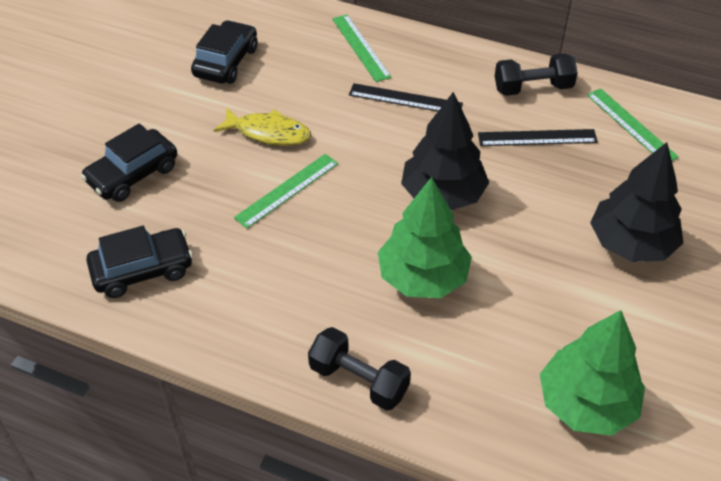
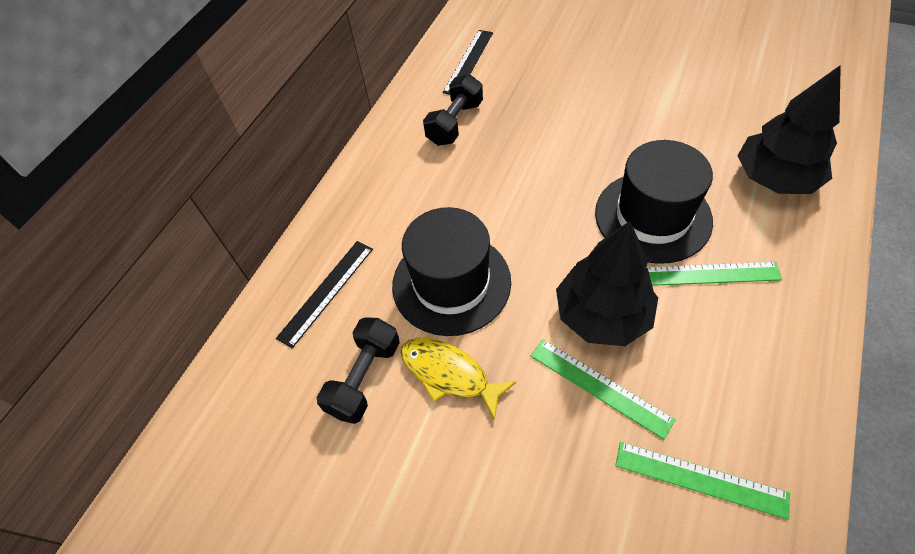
black car: [81,124,177,202] [86,226,193,298] [191,20,258,84] = 3 -> none = 0
black hat: none = 0 -> [392,207,511,336] [595,140,713,264] = 2
green tree: [378,177,472,298] [540,310,645,436] = 2 -> none = 0

